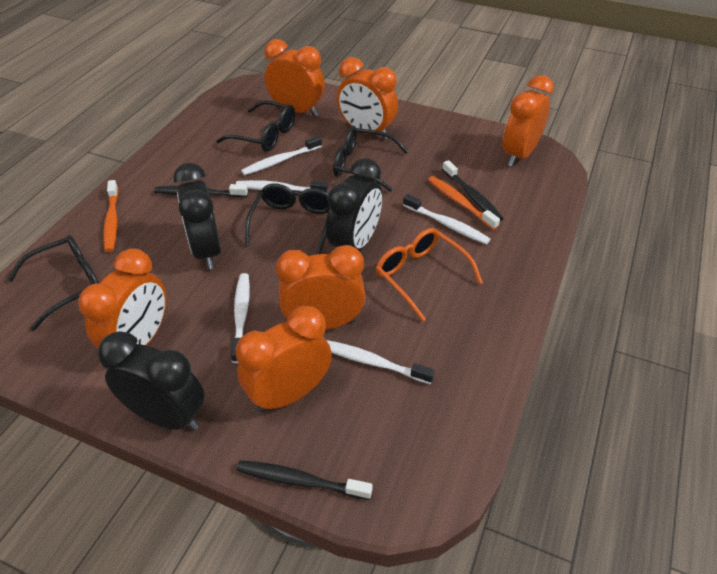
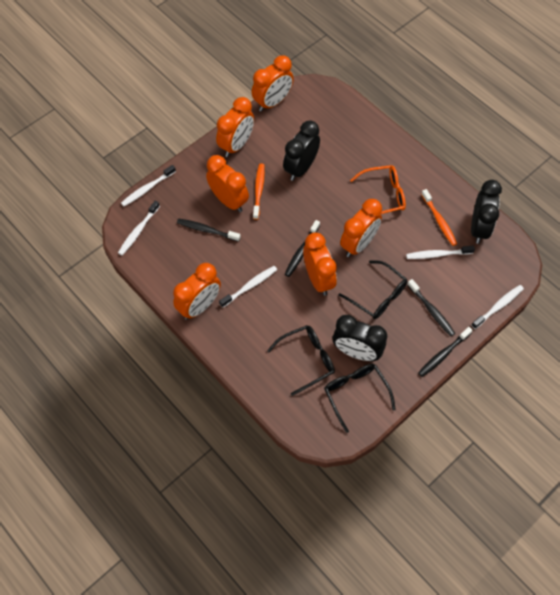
black glasses: [7,235,99,331] [216,100,295,152] [245,183,330,255] [333,126,408,192] = 4 -> [267,325,335,396] [324,364,396,433] [339,260,408,319] = 3
black toothbrush: [154,184,248,198] [236,460,372,500] [442,160,504,221] = 3 -> [177,218,241,242] [285,220,320,277] [407,279,455,336] [418,327,473,377] = 4

